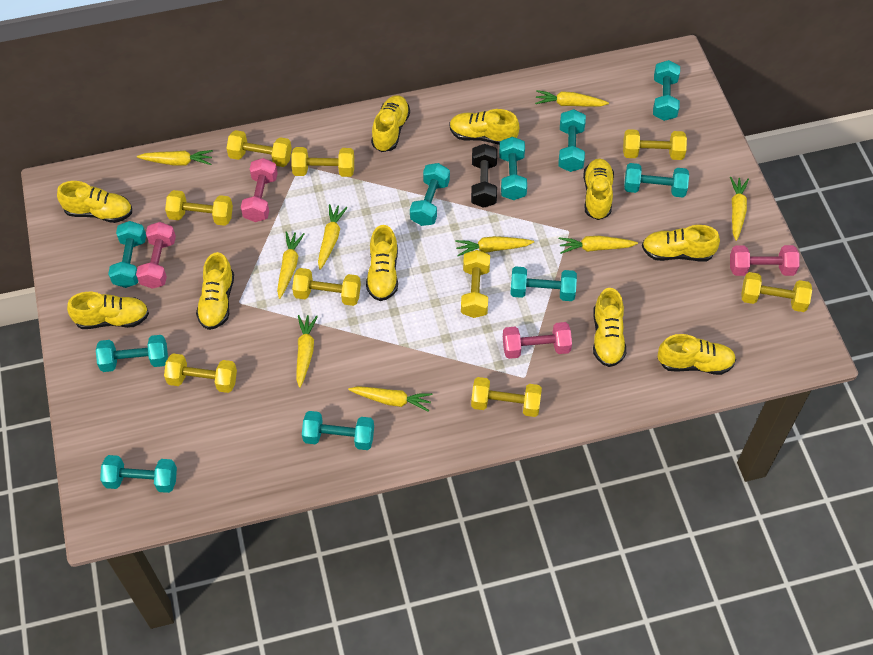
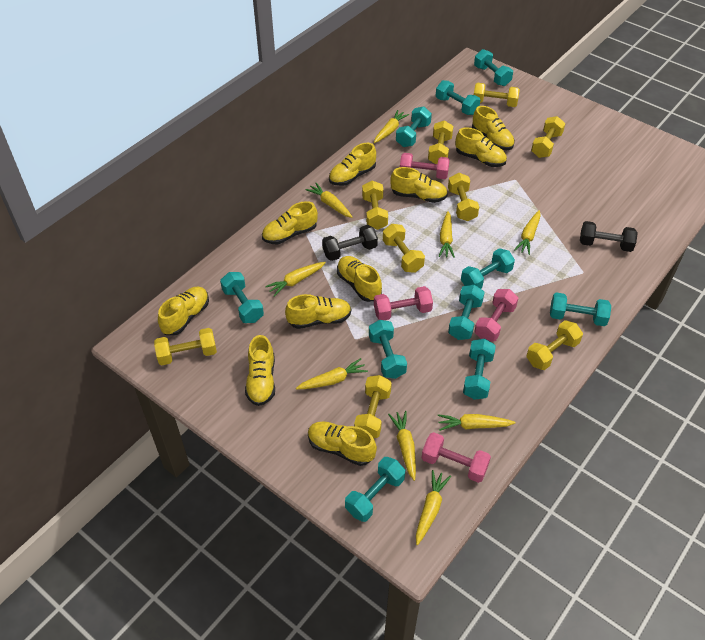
black dumbbell: [471,144,497,208] = 1 -> [322,225,378,261] [580,221,638,252] = 2

